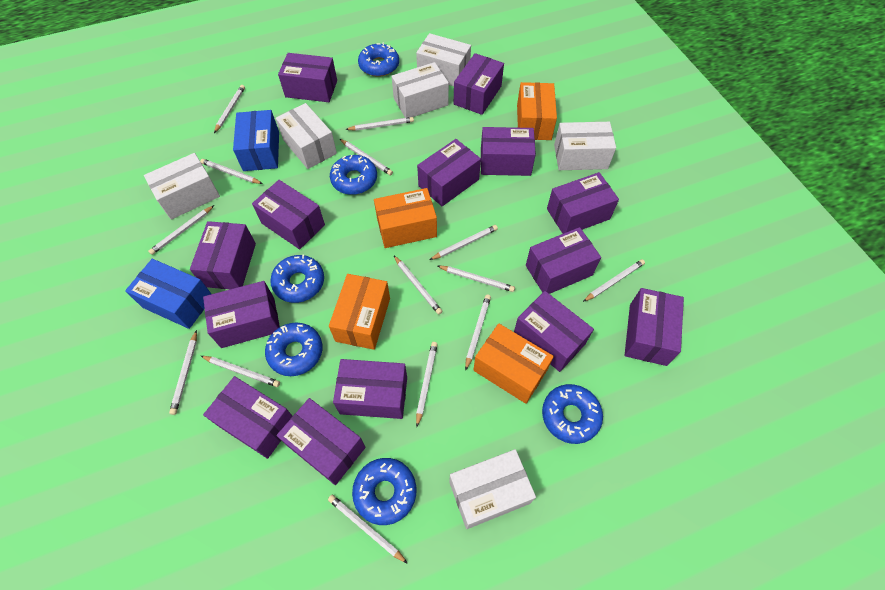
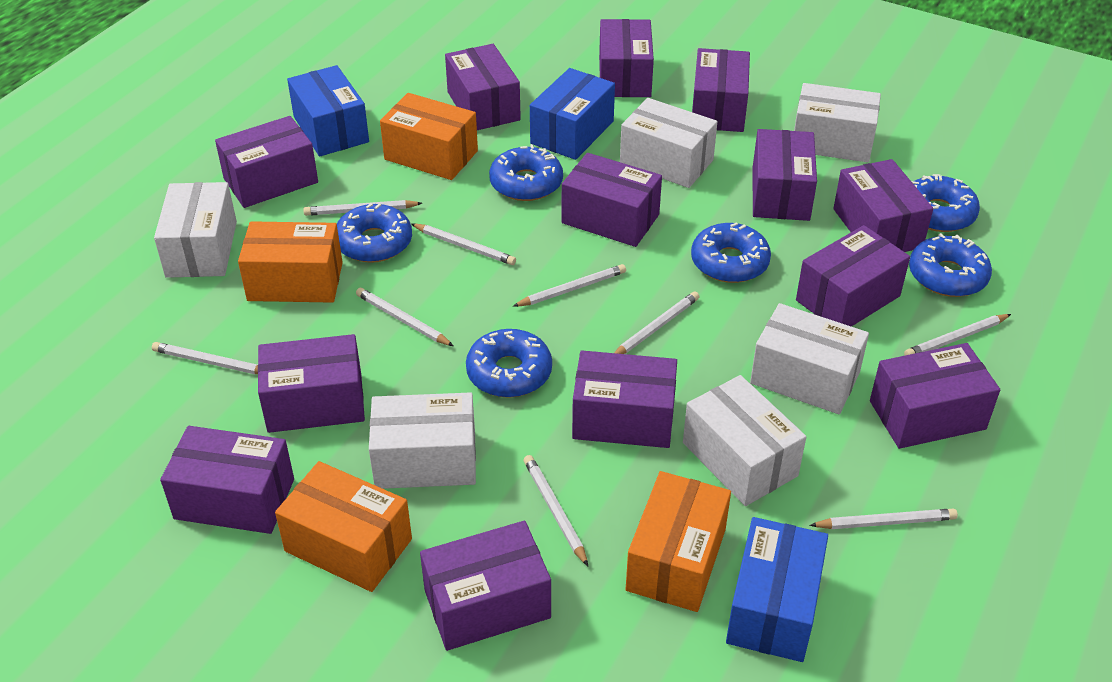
blue box: [125,259,211,329] [233,110,279,171] = 2 -> [287,65,369,157] [530,68,615,160] [726,517,828,662] = 3
purple box: [190,221,256,289] [203,281,280,348] [203,376,292,459] [252,180,325,249] [276,398,366,485] [278,53,337,102] [333,359,407,419] [417,139,481,206] [454,53,504,115] [481,127,536,176] [514,291,594,372] [526,227,601,294] [547,172,619,234] [624,288,684,366] = 14 -> [160,426,294,534] [215,116,318,208] [258,334,365,433] [420,521,551,651] [445,44,521,130] [562,153,662,247] [572,350,677,448] [599,19,654,97] [692,48,750,132] [752,129,817,221] [796,225,910,327] [833,159,933,252] [870,343,1000,449] = 13
white pencil: [148,205,214,255] [169,330,197,415] [200,159,263,184] [201,356,280,387] [214,85,245,133] [328,495,408,564] [340,139,393,175] [345,117,414,131] [394,256,442,315] [416,342,438,426] [430,225,498,260] [438,266,515,292] [465,295,491,371] [583,259,645,302] = 14 -> [152,342,258,374] [303,200,422,216] [356,288,453,346] [411,224,516,265] [512,264,626,307] [524,455,588,566] [614,291,699,354] [809,509,958,529] [904,314,1011,355] = 9

